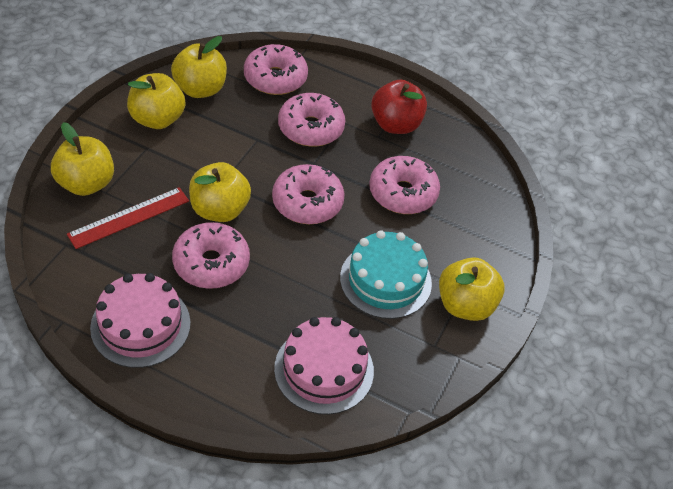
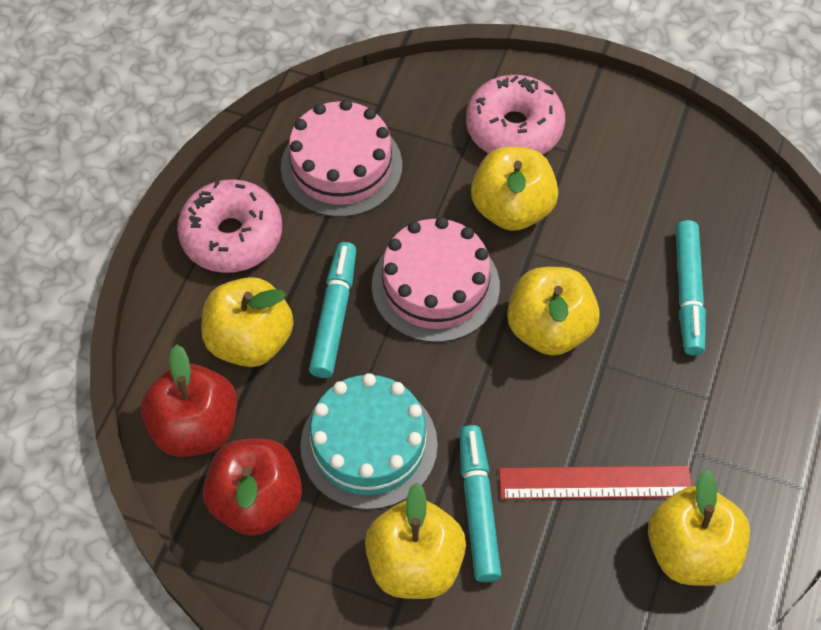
pink donut: [172,222,250,289] [244,44,308,95] [272,164,344,224] [278,93,345,147] [369,156,440,214] = 5 -> [177,179,282,273] [466,75,565,155] = 2
red apple: [371,80,427,134] = 1 -> [141,344,237,457] [203,438,302,536] = 2
turquoise marker: none = 0 -> [309,242,356,378] [460,425,501,582] [675,220,706,355] = 3

